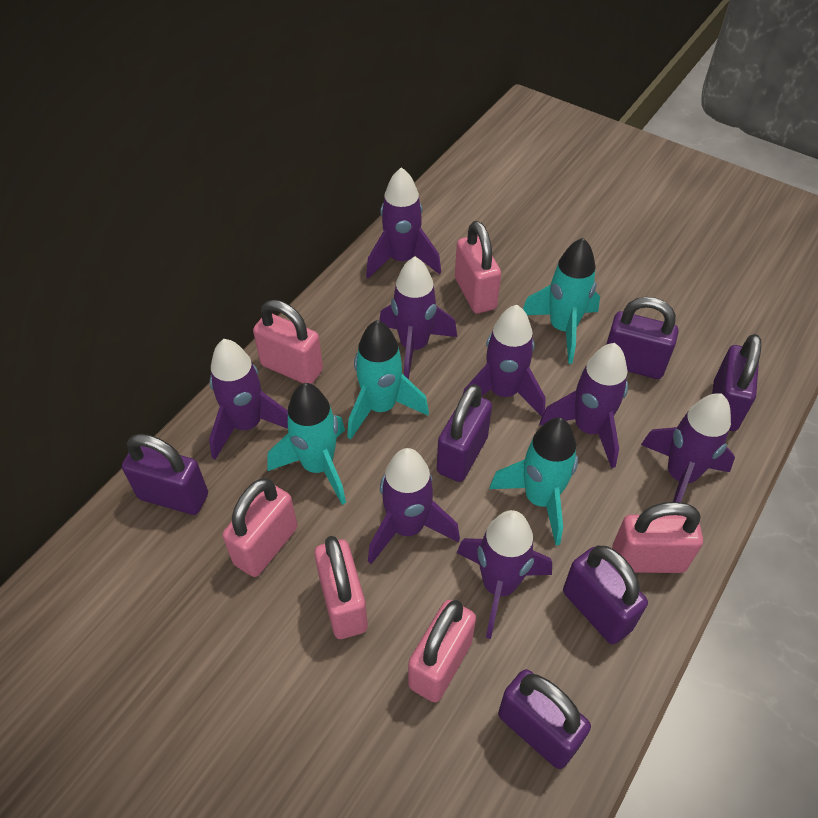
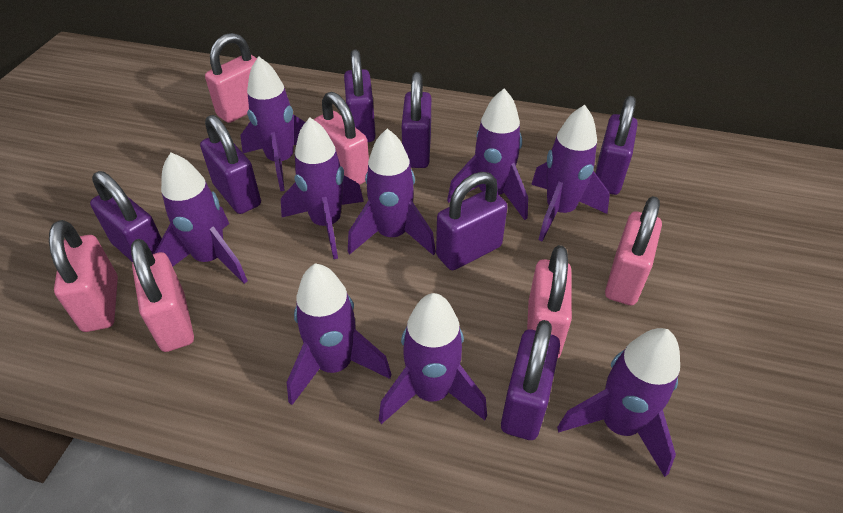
purple padlock: [122,434,208,515] [437,384,492,482] [498,669,591,769] [563,546,648,644] [606,297,678,379] [712,334,761,431] = 6 -> [90,171,162,262] [200,115,261,214] [344,49,375,142] [402,72,431,168] [436,172,508,270] [501,320,560,440] [595,96,638,195] = 7
purple rocket: [209,339,288,459] [366,167,441,279] [368,448,460,564] [379,257,457,380] [457,510,552,639] [463,305,546,417] [539,343,628,468] [641,393,735,502] = 8 -> [155,152,248,284] [240,56,305,191] [281,118,364,259] [287,263,391,405] [348,129,436,255] [379,293,487,424] [447,88,528,220] [531,105,610,242] [557,328,680,477] = 9
turquoise rocket: [268,383,346,505] [347,320,429,440] [489,418,578,545] [523,238,600,364] = 4 -> none = 0

